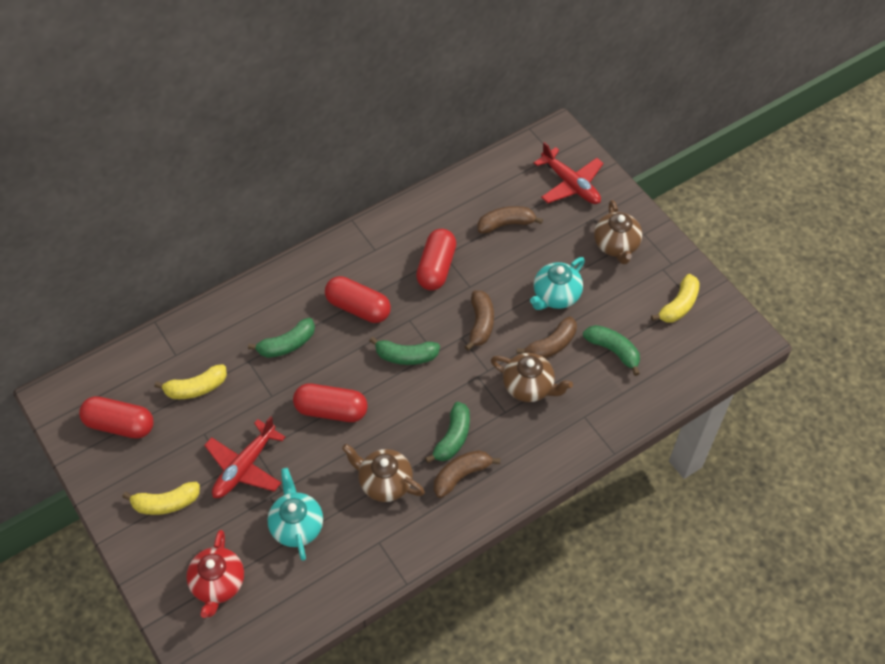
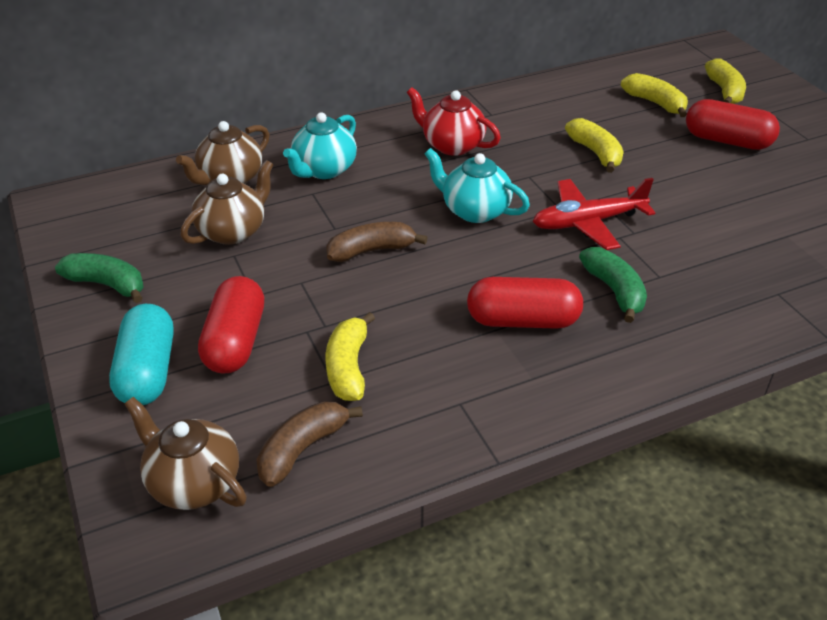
brown banana: [434,450,500,498] [465,290,494,350] [477,206,543,234] [517,316,577,359] = 4 -> [256,401,363,487] [326,222,428,262] = 2
green banana: [248,318,315,358] [369,337,440,365] [425,402,470,463] [583,325,640,376] = 4 -> [55,253,144,303] [579,247,647,323] = 2
red capsule: [79,396,154,439] [293,384,368,422] [325,276,391,323] [416,229,456,291] = 4 -> [198,276,264,374] [467,277,583,329] [686,99,780,150] = 3
red plane: [204,416,285,498] [534,142,604,204] = 2 -> [533,178,655,250] = 1
turquoise capsule: none = 0 -> [109,304,174,405] = 1
yellow banana: [122,482,200,515] [155,364,227,399] [651,274,700,322] = 3 -> [326,312,375,401] [565,118,624,173] [621,73,688,117] [705,59,746,104] = 4

